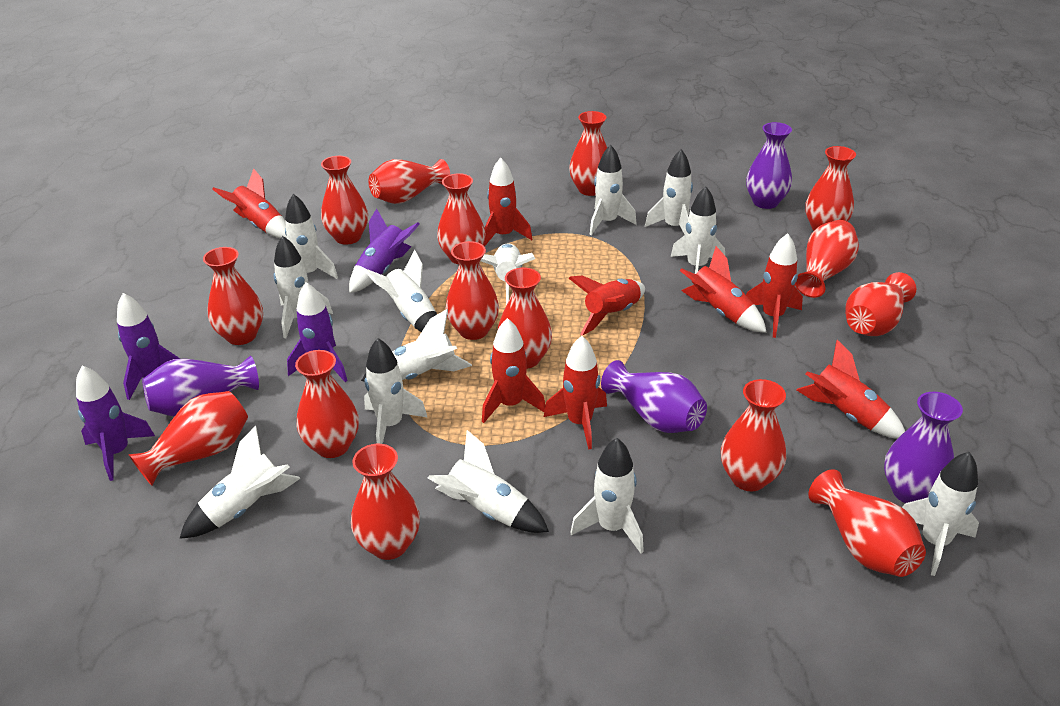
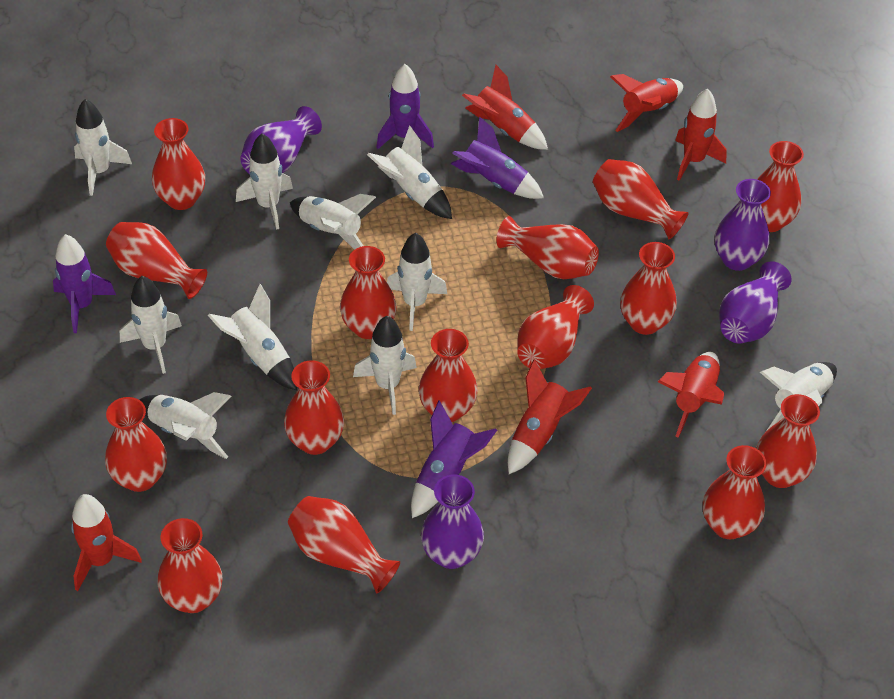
red rocket: [212,168,287,239] [482,318,545,423] [483,158,532,247] [544,336,607,450] [569,275,645,336] [679,246,767,333] [746,233,803,338] [797,340,905,439] = 8 -> [71,494,142,591] [462,65,548,150] [508,359,592,474] [610,74,683,132] [658,352,724,438] [675,88,727,181] = 6
white rocket: [180,426,301,539] [274,236,333,338] [285,194,338,279] [361,309,472,382] [364,250,437,332] [364,338,428,444] [428,430,549,533] [480,243,536,305] [570,438,644,553] [590,145,637,235] [645,149,693,235] [671,186,725,274] [902,452,979,576] = 13 -> [74,99,132,196] [120,276,182,374] [140,392,231,459] [208,284,297,390] [236,134,293,230] [290,194,376,249] [353,316,417,415] [367,125,452,219] [387,232,447,331] [760,362,837,431] = 10

